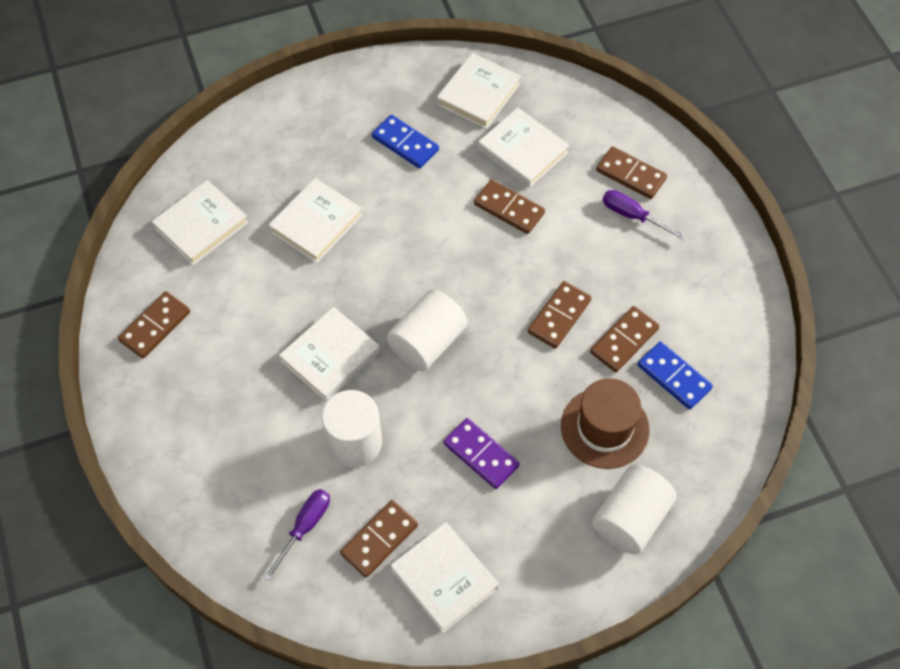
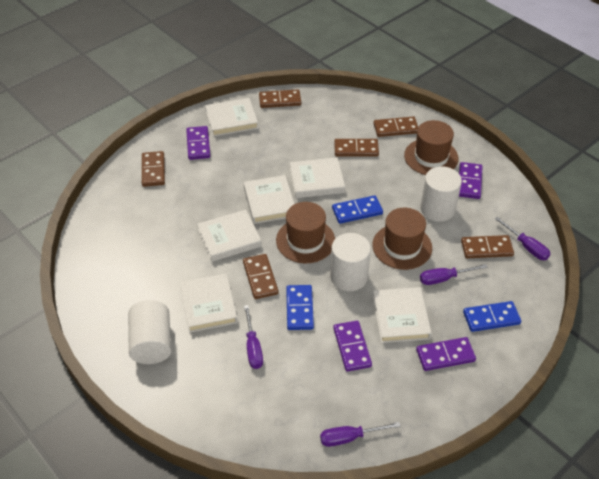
blue domino: [372,115,439,168] [637,342,713,410] = 2 -> [286,285,314,330] [332,195,383,224] [463,301,521,332] = 3
brown hat: [561,378,650,469] = 1 -> [276,202,335,263] [372,208,432,270] [404,120,459,175] = 3
purple domino: [443,418,520,489] = 1 -> [186,126,210,160] [333,321,372,372] [416,337,476,371] [459,162,483,199] = 4
purple screwdriver: [263,489,330,581] [603,190,686,240] = 2 -> [244,305,263,369] [320,422,400,447] [420,264,487,285] [495,217,550,260] = 4

